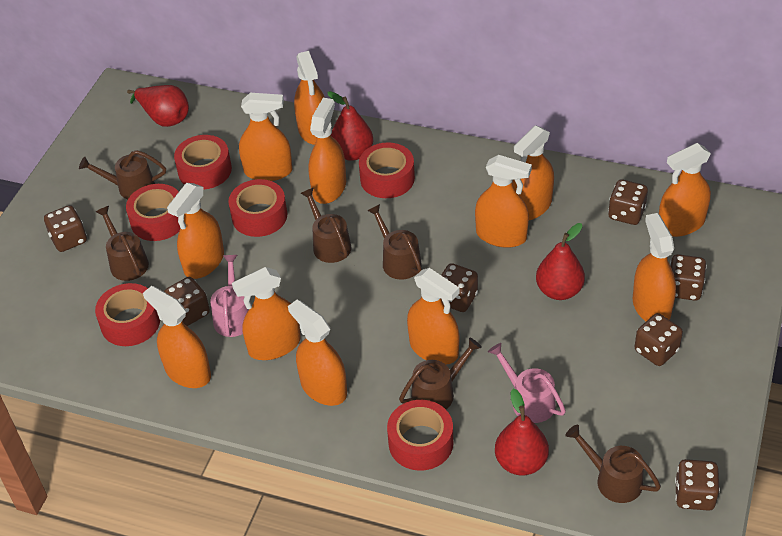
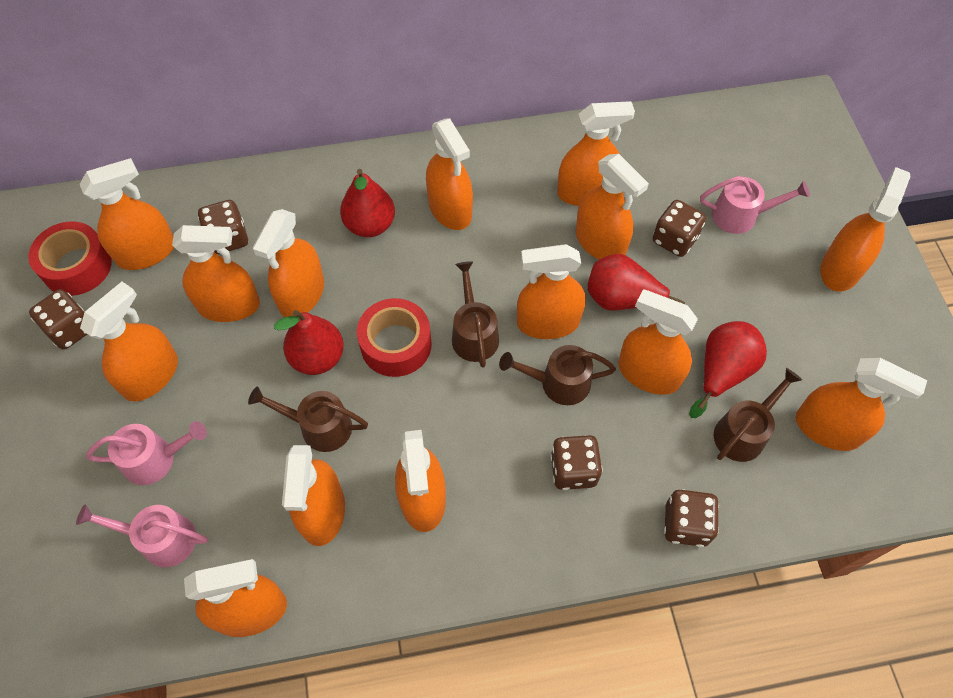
brown dice: [44,205,87,252] [164,277,210,326] [441,263,478,312] [608,179,648,225] [635,313,683,366] [670,254,707,301] [675,459,720,511] = 7 -> [29,289,87,350] [198,200,248,254] [550,435,603,490] [653,200,706,257] [664,489,719,547] = 5
brown watering can: [79,150,166,199] [96,206,149,281] [300,188,351,263] [367,204,422,280] [399,338,482,409] [565,424,661,503] = 6 -> [248,386,368,452] [452,261,499,368] [499,345,616,405] [714,368,802,462] = 4
orange spray bottle: [143,286,211,388] [167,183,224,279] [232,267,301,360] [239,93,292,181] [288,300,347,406] [294,51,325,145] [308,98,346,204] [407,268,460,364] [475,155,532,248] [512,125,554,220] [633,213,676,321] [659,143,711,237] = 12 -> [80,158,174,270] [80,282,178,402] [172,225,260,322] [184,559,287,637] [253,209,324,317] [282,445,345,546] [395,430,446,532] [426,118,473,230] [517,244,586,339] [557,101,635,206] [576,154,649,259] [618,290,698,395] [795,358,927,451] [820,167,910,292] = 14
pink watering can: [210,255,249,337] [488,343,566,423] = 2 -> [76,504,208,568] [86,421,207,485] [700,176,810,234] = 3
red tape: [95,283,160,346] [126,184,180,241] [174,135,232,190] [228,179,287,237] [359,142,415,198] [387,400,453,471] = 6 -> [28,222,112,296] [357,298,432,377] = 2

